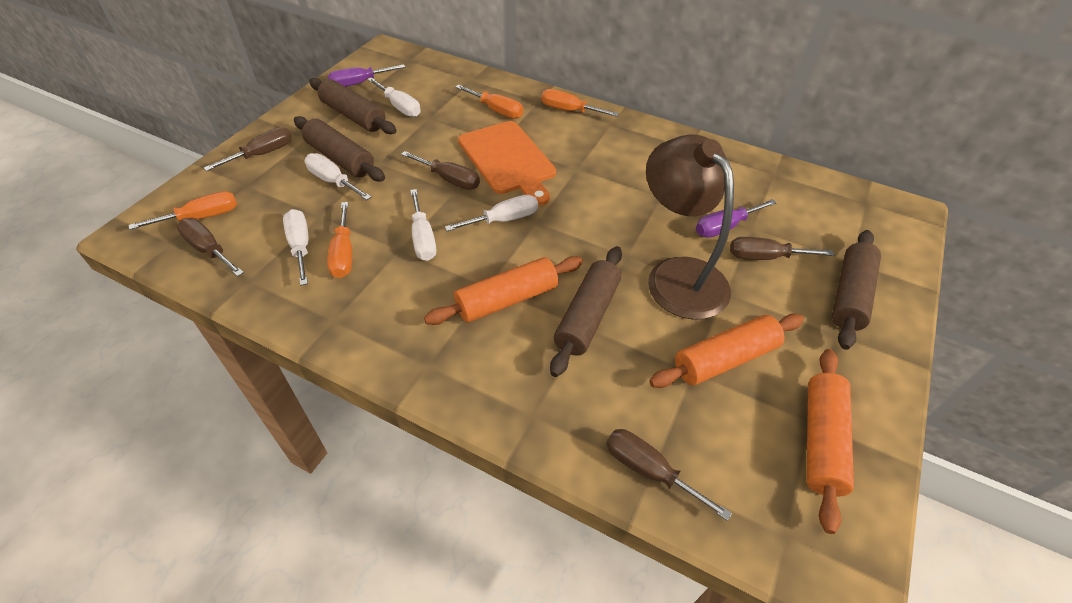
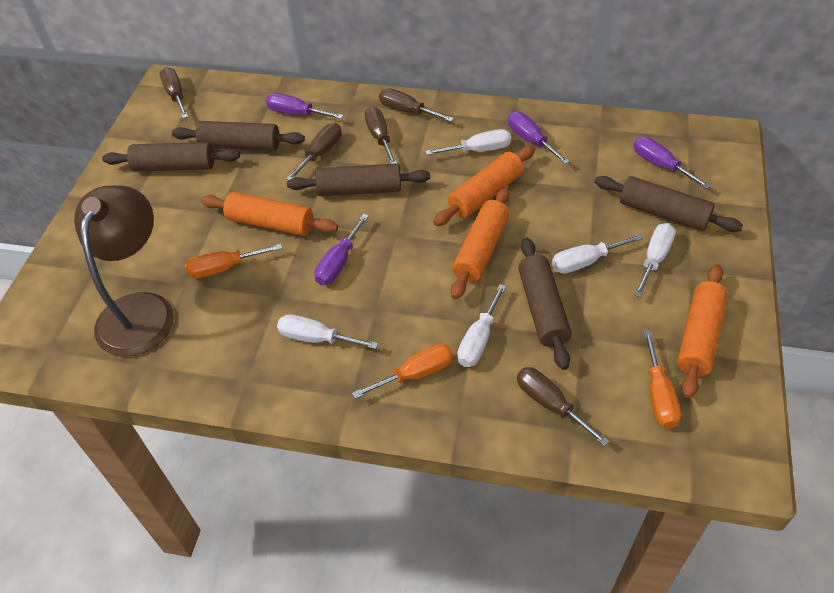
brown rolling pin: [294,116,385,181] [309,78,397,134] [550,246,622,377] [832,230,881,350] = 4 -> [102,142,240,172] [172,121,305,151] [287,163,430,196] [518,237,572,370] [594,176,743,232] = 5
orange cutting board: [458,121,556,206] = 1 -> none = 0
orange rolling pin: [424,256,583,325] [649,314,804,388] [806,349,854,534] = 3 -> [201,192,338,236] [433,146,535,226] [451,187,510,299] [677,264,728,399] = 4
orange screwdriver: [129,191,237,230] [327,202,352,278] [456,85,523,119] [541,89,619,117] = 4 -> [185,244,282,278] [352,344,453,399] [643,331,681,429] = 3
purple screwdriver: [327,64,405,87] [696,199,777,238] = 2 -> [266,93,343,119] [314,214,369,285] [508,112,570,164] [634,137,711,189] = 4

